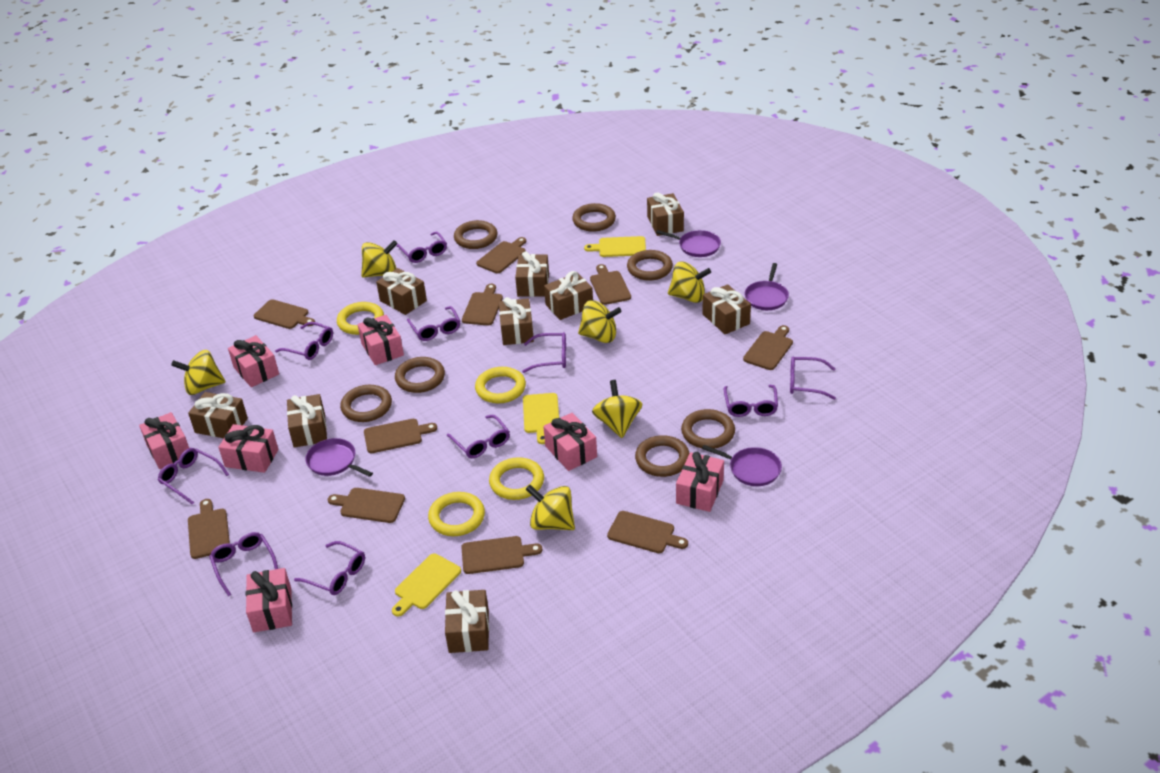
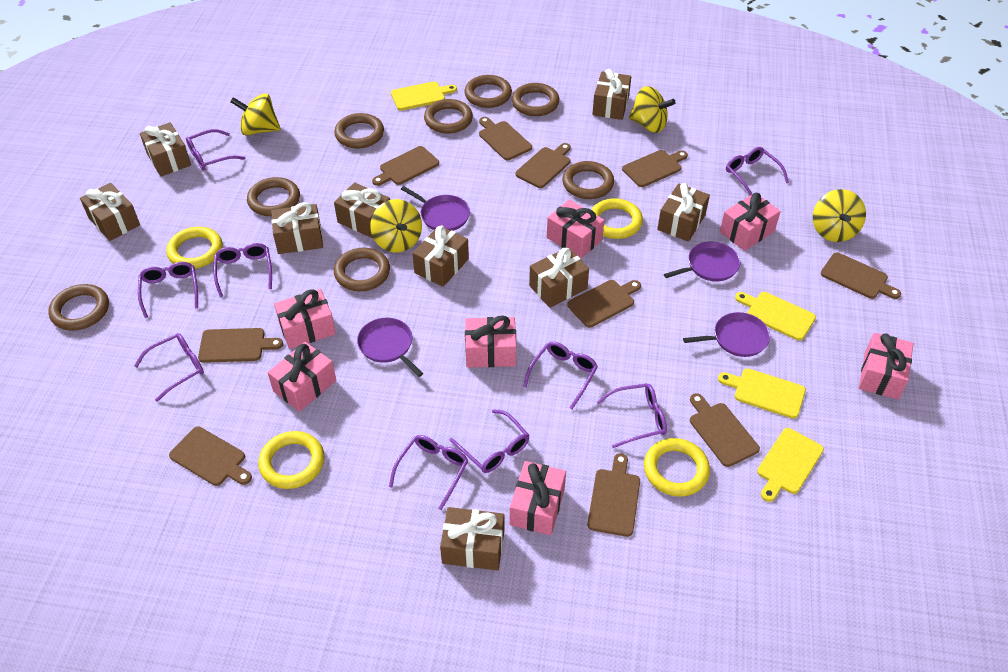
brown ring: [340,385,392,422] [395,357,445,393] [454,220,497,249] [572,203,616,232] [627,250,673,281] [635,435,690,477] [681,409,735,449] = 7 -> [48,284,109,331] [247,177,300,216] [334,113,384,148] [334,248,390,291] [424,99,473,134] [464,75,512,108] [512,83,559,116] [562,161,614,199] = 8
purple glasses: [158,448,229,505] [209,532,278,596] [275,322,333,360] [294,541,365,595] [396,231,447,263] [407,306,460,341] [447,415,510,458] [522,332,566,373] [724,385,778,417] [790,356,836,400] = 10 -> [134,333,204,402] [138,262,198,318] [186,129,246,171] [213,243,272,297] [389,435,469,510] [450,409,529,473] [523,342,598,409] [597,383,667,448] [726,147,789,195] = 9
yellow cutting board: [392,554,461,617] [523,393,559,444] [584,236,646,257] = 3 -> [391,81,457,111] [718,368,806,419] [735,292,816,341] [757,428,824,502] = 4
yellow spinning top: [171,350,226,395] [361,240,398,278] [526,485,575,530] [578,300,621,343] [592,380,642,438] [668,261,711,303] = 6 -> [230,93,281,136] [370,199,422,252] [629,86,676,133] [813,189,866,242] = 4

